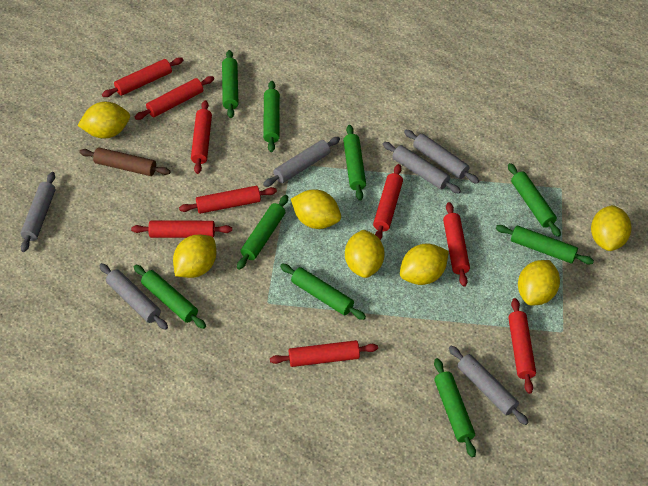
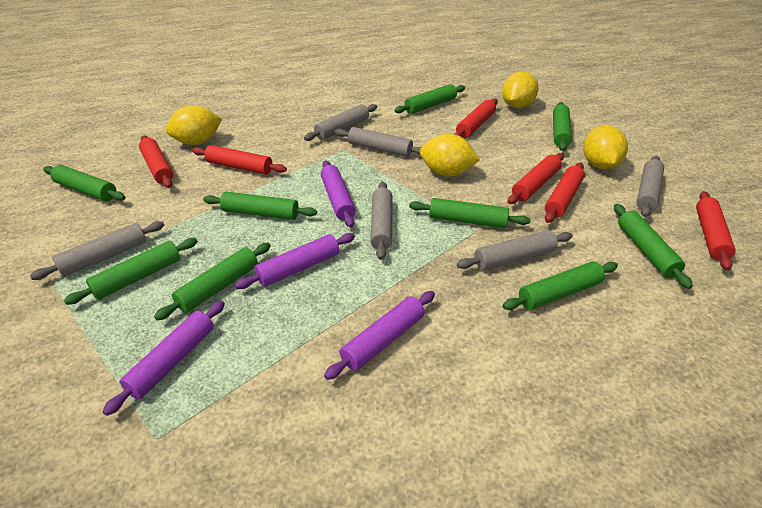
brown rolling pin: [80,147,170,176] = 1 -> none = 0
purple rolling pin: none = 0 -> [102,300,225,416] [235,233,355,289] [321,161,356,228] [324,291,435,380] = 4
red rolling pin: [102,57,183,97] [131,220,232,238] [135,76,214,120] [179,186,277,214] [191,100,212,174] [270,340,378,367] [373,164,403,240] [443,202,470,287] [508,298,536,394] = 9 -> [139,136,174,188] [192,145,287,175] [455,99,498,138] [508,153,564,204] [545,163,585,223] [696,191,736,271] = 6
yellow lemon: [77,102,130,139] [173,235,217,278] [291,189,341,229] [345,230,385,278] [400,243,449,285] [518,260,560,305] [591,205,632,251] = 7 -> [165,105,222,145] [420,134,480,177] [502,71,539,108] [583,125,628,169] = 4

